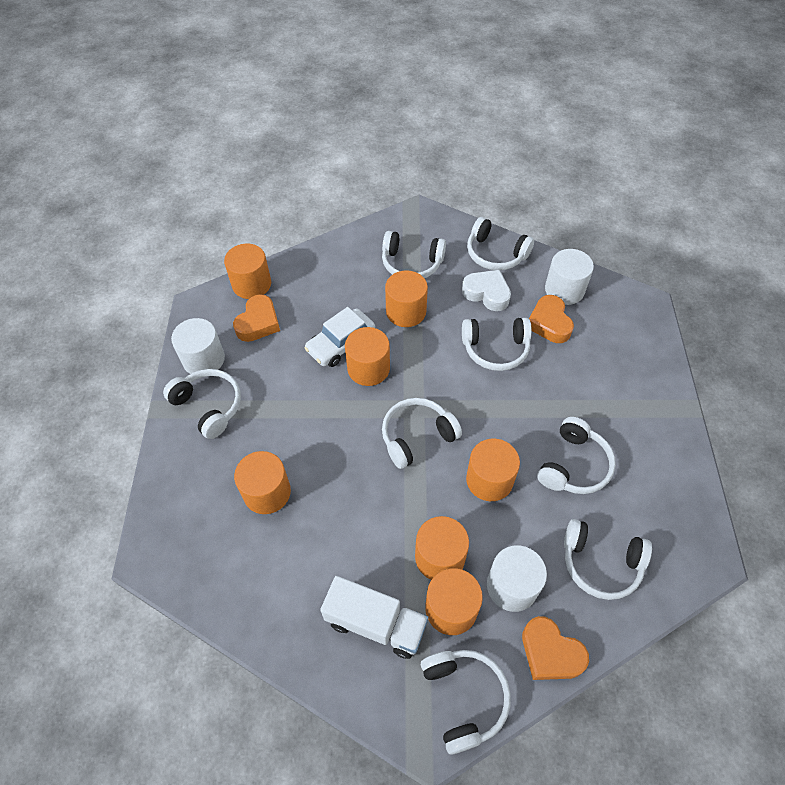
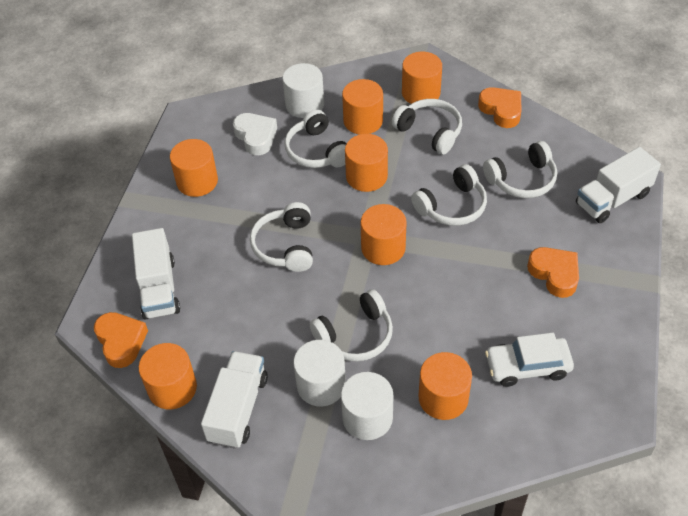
white headphones: [163,369,241,439] [382,231,446,278] [382,398,462,469] [421,650,510,755] [462,318,532,371] [467,217,534,270] [537,417,616,494] [564,519,652,600] = 8 -> [250,202,313,272] [285,109,347,168] [310,289,393,361] [392,99,462,154] [411,164,487,226] [483,141,557,198] = 6
white truck: [320,576,428,659] = 1 -> [132,228,180,320] [201,351,268,449] [576,147,661,223] = 3

